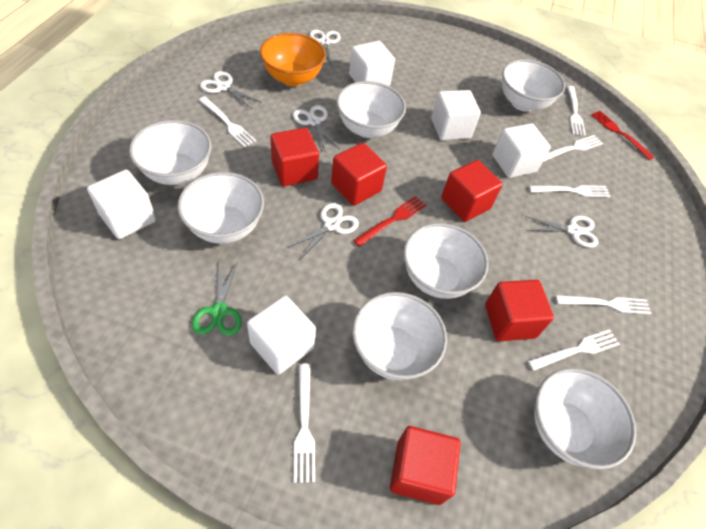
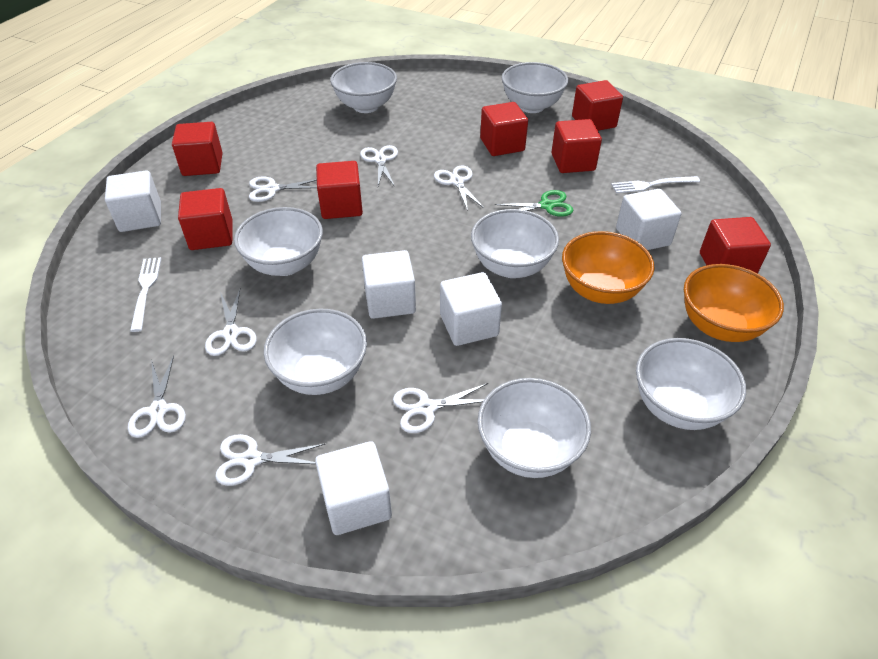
orange bowl: [260,33,326,86] = 1 -> [562,231,654,304] [684,264,784,342] = 2
red cube: [271,128,319,186] [331,143,387,206] [390,426,461,505] [441,160,503,222] [485,280,554,341] = 5 -> [172,122,223,176] [178,188,233,250] [316,161,363,219] [480,102,528,156] [551,119,602,173] [572,80,623,131] [700,217,771,273] = 7
red fork: [353,196,426,247] [591,111,655,160] = 2 -> none = 0
white fork: [199,97,256,147] [294,364,315,483] [528,329,620,371] [529,185,611,197] [543,135,603,162] [556,295,652,315] [567,86,586,136] = 7 -> [130,257,162,332] [611,176,700,193] = 2
white scissors: [200,71,262,109] [287,203,359,258] [293,105,340,153] [309,30,341,66] [525,216,598,248] = 5 -> [128,355,186,438] [205,289,257,356] [215,434,325,486] [249,176,317,202] [360,145,398,187] [393,383,488,433] [434,165,484,211] = 7

